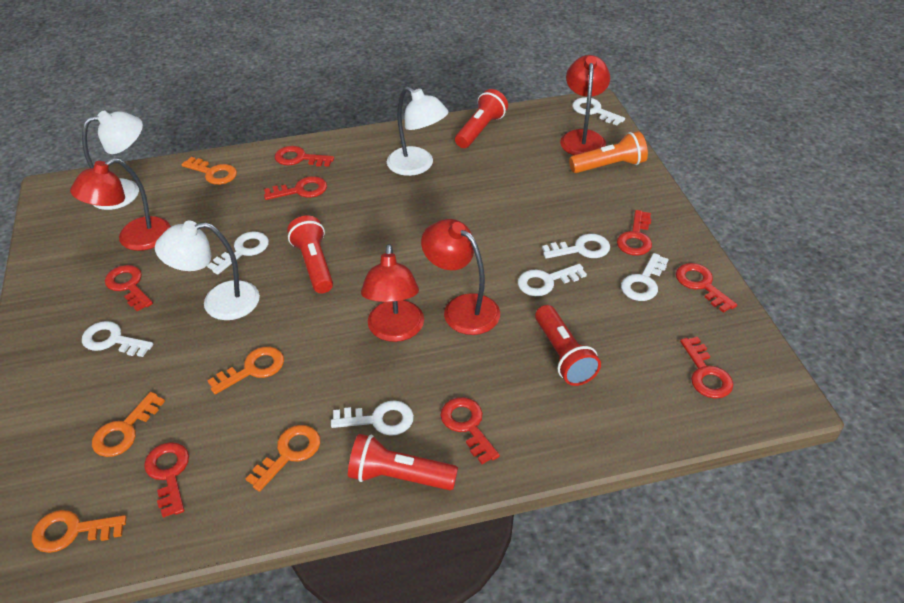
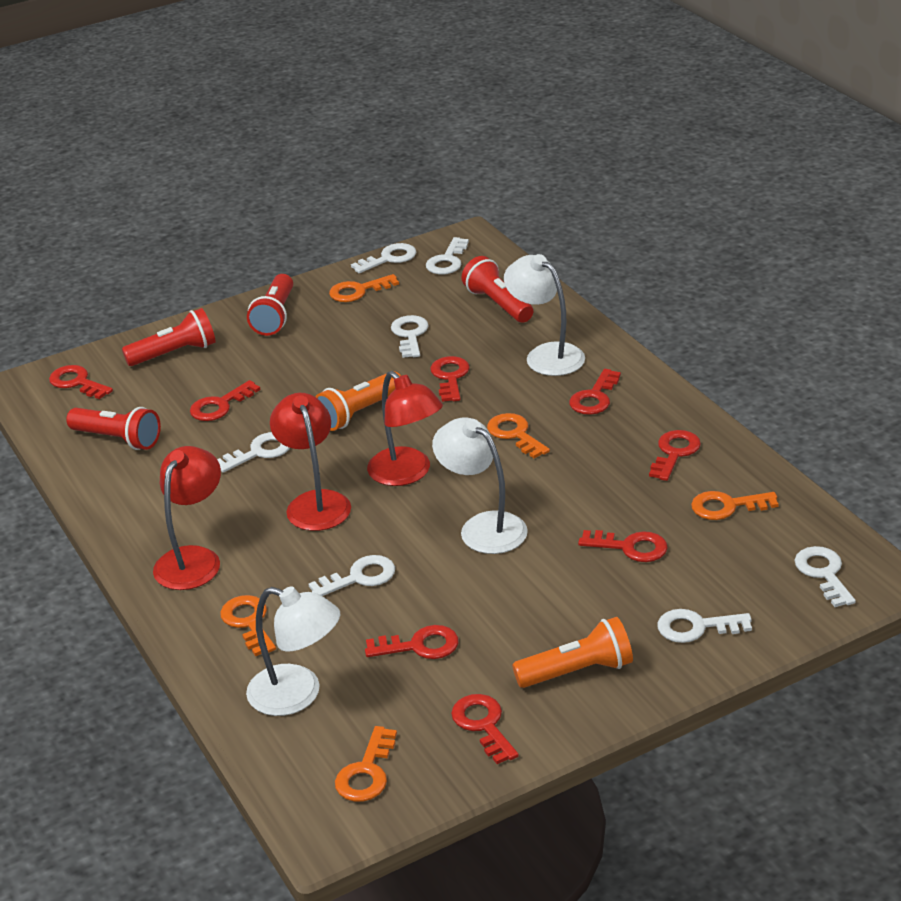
orange flashlight: [569,131,648,173] = 1 -> [315,371,401,431] [512,617,633,688] = 2
red lamp: [70,158,171,251] [361,244,424,342] [421,219,500,335] [560,55,610,155] = 4 -> [153,446,221,590] [270,393,351,531] [367,371,443,486] = 3

